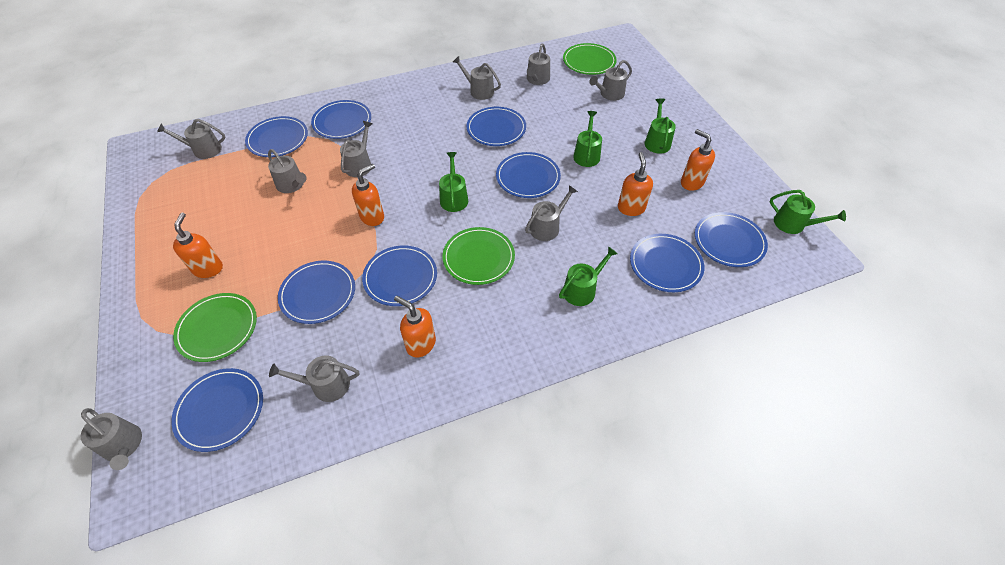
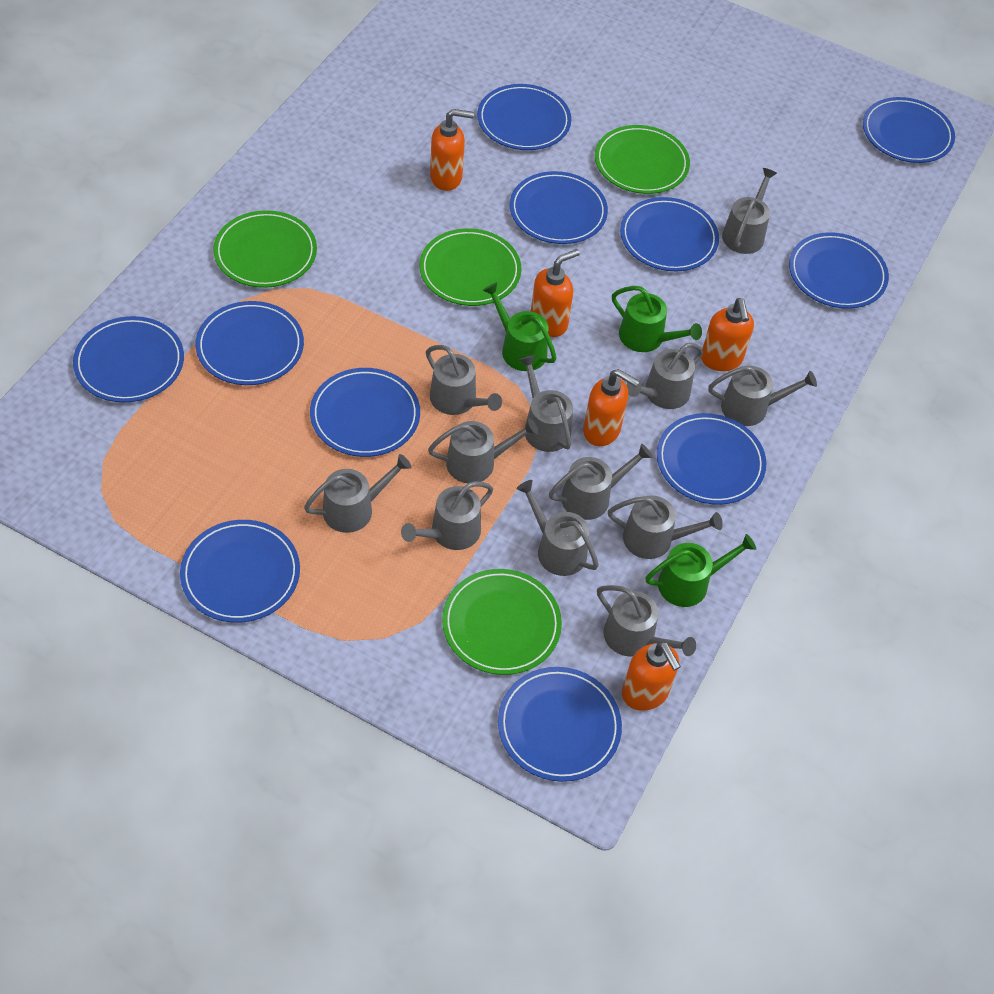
blue plate: [171,368,263,452] [245,116,308,157] [278,261,355,324] [311,100,371,139] [362,246,437,306] [467,107,526,146] [496,152,561,198] [630,234,704,292] [695,212,768,267] = 9 -> [73,316,184,403] [180,520,300,623] [195,301,304,385] [310,368,420,457] [477,84,571,150] [498,667,622,782] [510,171,608,244] [620,197,719,271] [657,413,766,505] [789,232,889,309] [863,97,955,163] = 11
green plate: [173,293,257,362] [442,227,515,285] [563,43,617,75] = 3 -> [213,210,317,288] [419,228,522,306] [442,569,562,675] [595,125,690,194] = 4
green watering can: [439,152,468,212] [559,246,618,306] [573,111,602,167] [645,98,676,154] [770,190,846,234] = 5 -> [483,282,557,371] [612,286,702,352] [646,534,756,607] = 3
grey watering can: [81,408,142,470] [157,119,225,159] [268,149,307,193] [269,355,359,402] [340,121,372,177] [453,56,501,100] [525,185,578,241] [527,43,550,85] [589,60,632,101] = 9 -> [304,454,411,533] [401,481,493,550] [426,345,502,415] [428,418,539,483] [516,480,599,576] [519,355,573,452] [549,444,653,520] [597,585,696,657] [608,495,723,559] [626,343,703,409] [708,366,817,426] [722,168,777,254] = 12

